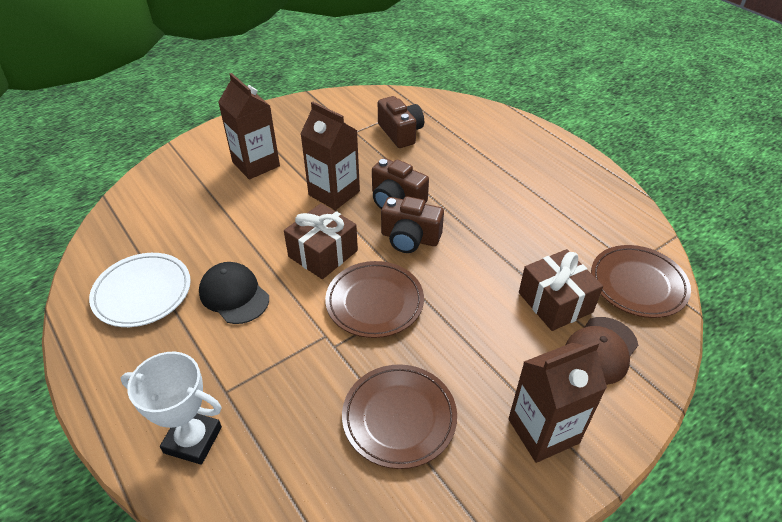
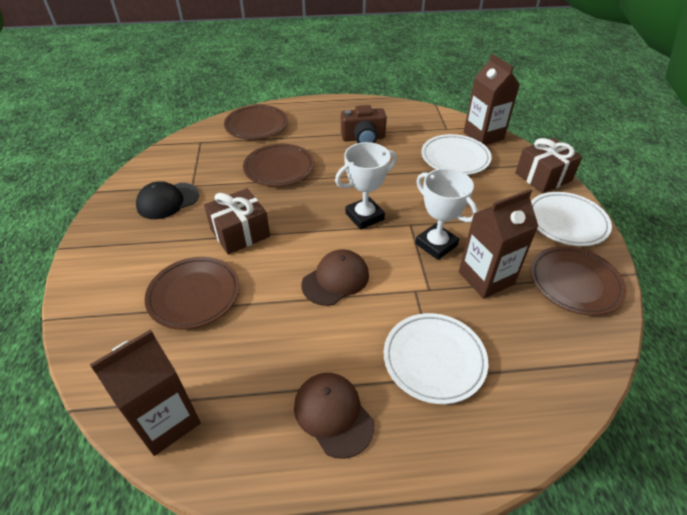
brown camera: [372,158,429,209] [378,96,424,148] [381,196,444,253] = 3 -> [341,105,387,143] = 1
brown cap: [565,317,638,385] = 1 -> [294,373,375,459] [301,249,369,306] = 2
brown plate: [325,261,424,338] [342,364,457,469] [591,245,691,318] = 3 -> [145,257,240,329] [224,105,288,140] [243,144,314,187] [531,246,626,316] = 4
white plate: [89,253,191,327] = 1 -> [384,313,488,404] [421,134,492,175] [531,192,612,246] = 3
white trophy: [121,352,222,465] = 1 -> [335,142,397,230] [415,168,478,260] = 2

